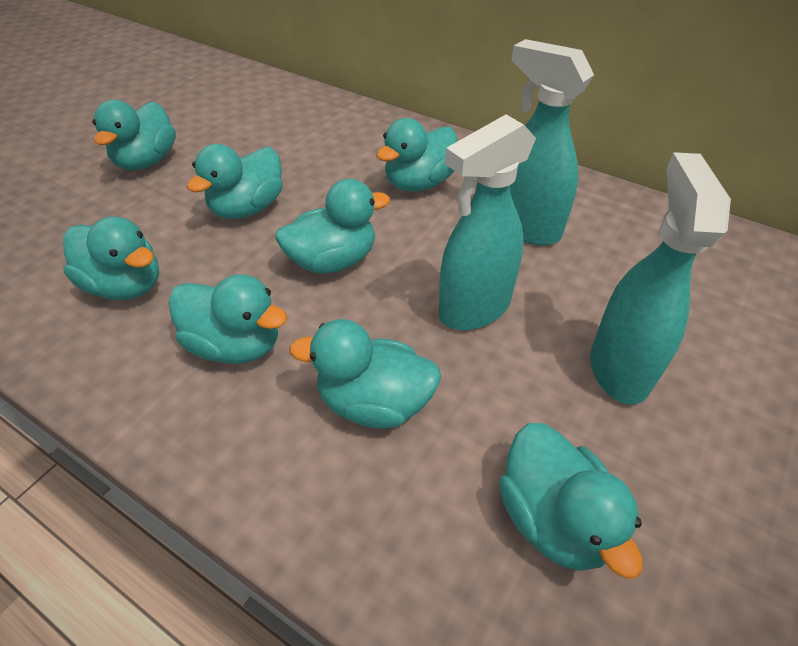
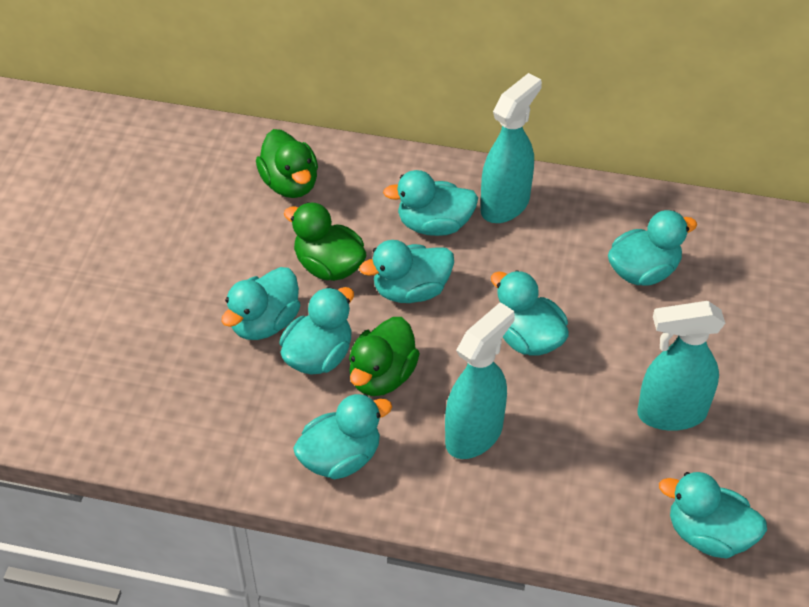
green duck: none = 0 -> [256,129,318,198] [284,202,367,281] [349,317,420,396] = 3

